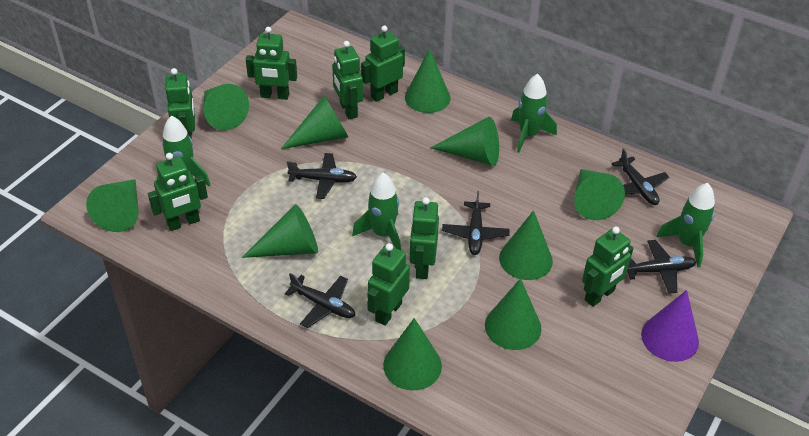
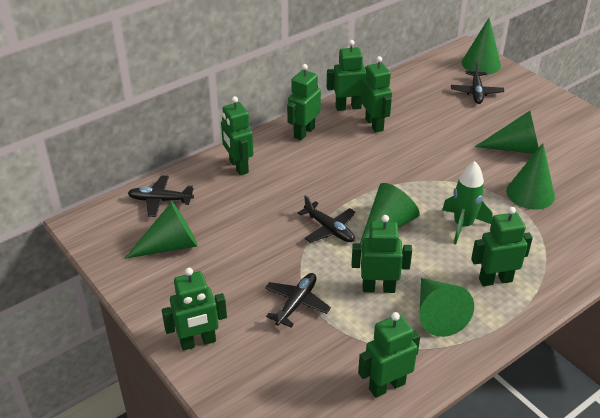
black plane: [285,273,355,328] [287,153,357,199] [442,191,510,255] [611,148,669,205] [627,240,696,294] = 5 -> [128,176,194,217] [265,273,331,327] [298,195,355,243] [451,62,504,104] = 4
green cone: [86,179,139,232] [204,84,249,130] [242,204,318,258] [281,96,348,149] [383,318,442,390] [405,49,450,113] [431,117,499,166] [485,278,542,350] [499,210,553,280] [574,169,625,220] = 10 -> [124,202,198,259] [360,183,420,248] [420,278,474,337] [462,18,501,75] [475,111,539,154] [506,143,555,210] = 6
green rocket: [157,116,210,187] [352,173,401,250] [511,74,557,153] [656,183,715,268] = 4 -> [442,161,493,244] = 1
purple cone: [641,290,699,362] = 1 -> none = 0

